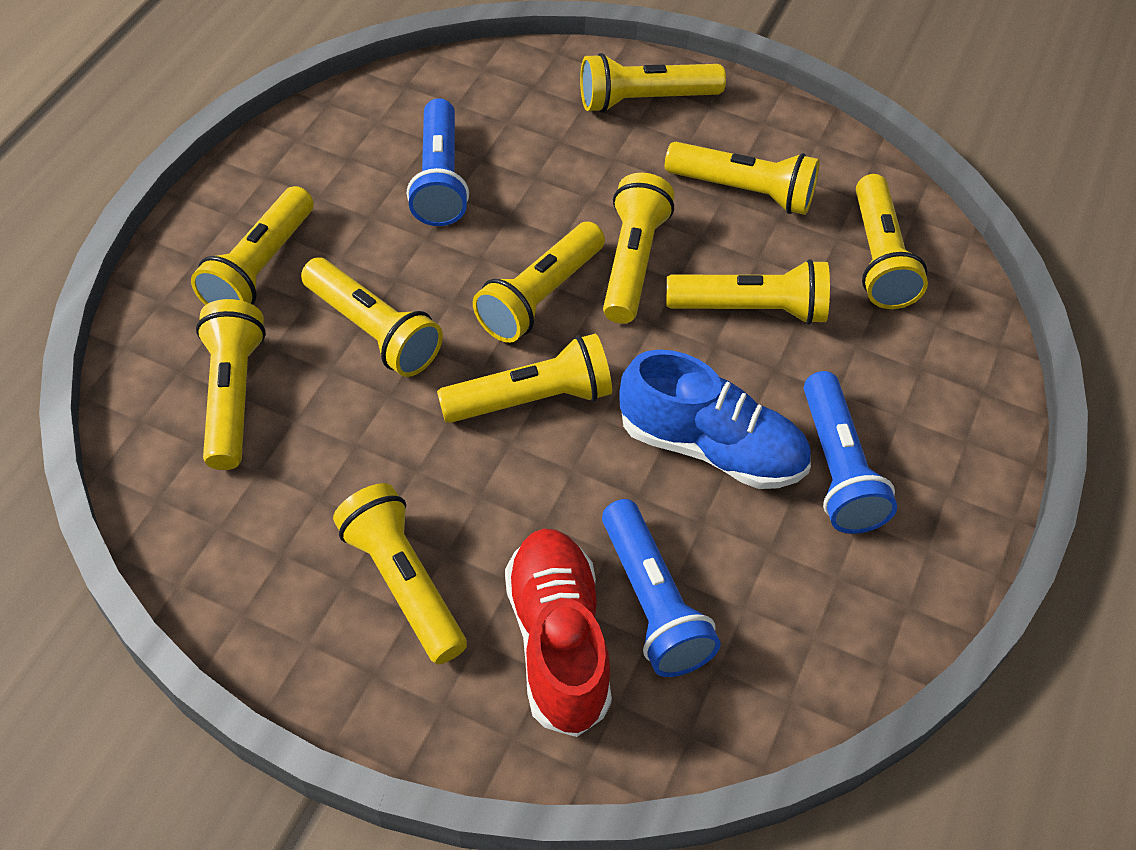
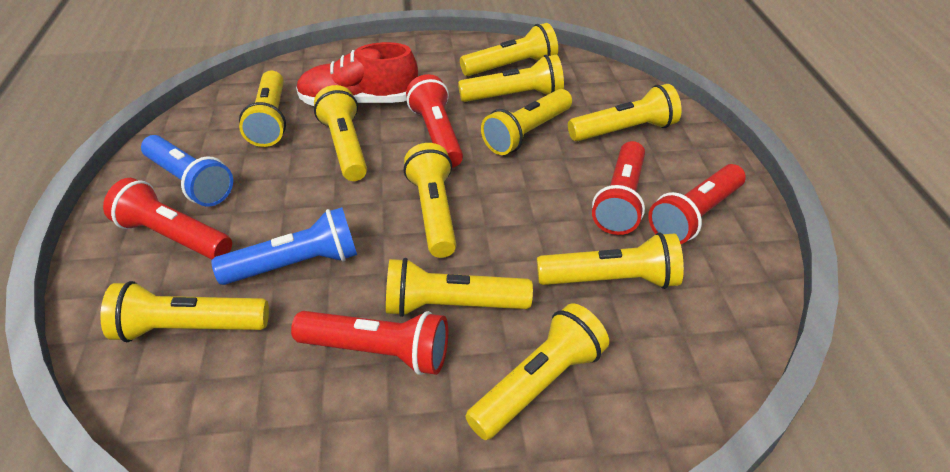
blue flashlight: [407,98,469,226] [602,499,721,677] [804,371,897,534] = 3 -> [141,135,233,206] [211,207,357,285] = 2
blue shoe: [619,349,811,489] = 1 -> none = 0
red flashlight: none = 0 -> [103,178,232,259] [291,311,448,375] [406,74,463,168] [592,141,645,235] [648,164,746,244] = 5

